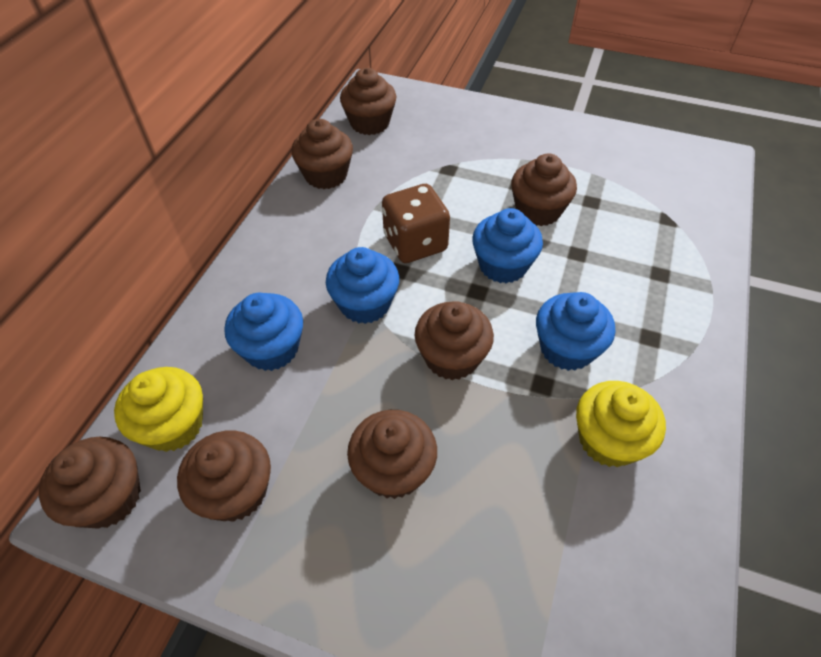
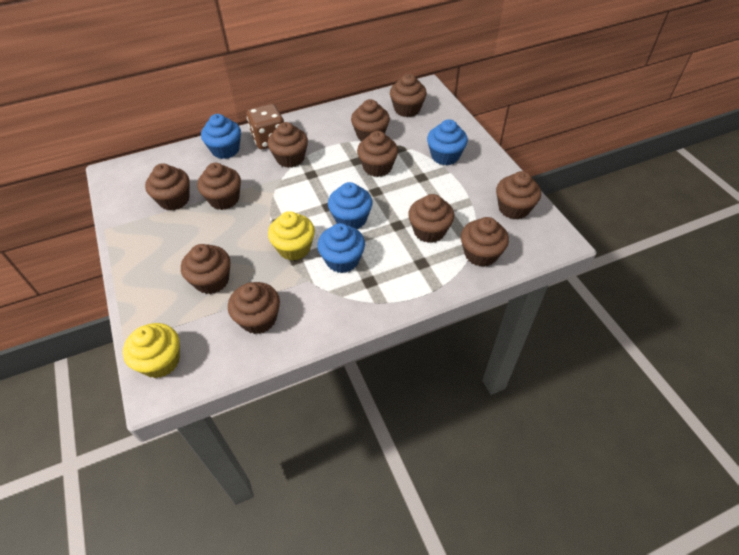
brown cupcake: [39,437,141,529] [177,430,271,522] [292,119,353,189] [340,68,397,135] [347,410,437,499] [415,301,494,380] [511,153,577,226] = 7 -> [145,163,190,211] [181,244,230,294] [197,163,241,210] [228,282,280,334] [268,122,308,168] [351,99,390,141] [357,131,398,177] [390,74,427,117] [408,194,454,243] [461,217,509,267] [496,171,541,219] = 11

